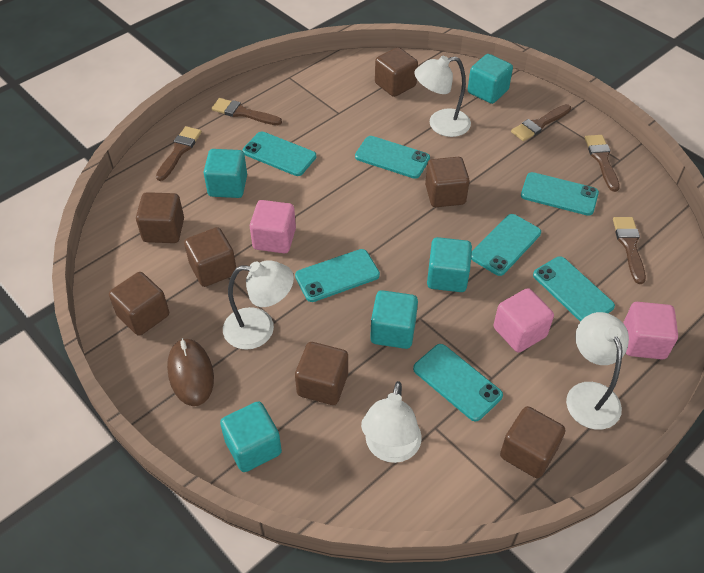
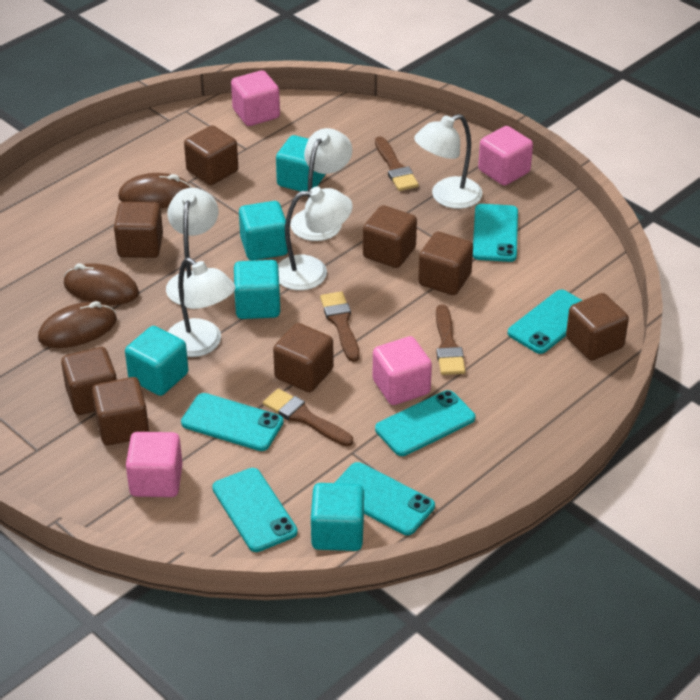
brown brush: [156,126,202,181] [211,98,282,125] [511,104,571,141] [585,135,620,192] [613,217,646,284] = 5 -> [263,388,353,447] [320,291,360,362] [375,136,419,191] [436,305,465,375] = 4
brown cube: [109,272,169,336] [136,192,184,243] [184,227,236,287] [295,342,348,405] [375,47,418,97] [425,157,470,207] [500,406,565,478] = 7 -> [61,347,117,415] [92,377,149,445] [114,202,163,258] [184,125,238,185] [273,323,334,392] [363,205,417,268] [418,232,473,295] [566,293,629,361] = 8
brown mouse: [167,338,214,406] = 1 -> [38,301,117,348] [64,263,139,305] [118,173,192,208] = 3
pink cube: [250,200,296,253] [494,288,554,353] [623,302,678,359] = 3 -> [126,432,182,497] [231,70,280,126] [373,336,432,405] [478,126,533,186] = 4
turquoise phone: [243,132,316,176] [295,249,380,302] [355,136,430,179] [413,344,503,422] [471,214,541,276] [521,172,599,216] [533,256,615,322] = 7 -> [181,393,284,451] [212,468,297,552] [334,462,435,535] [375,390,475,456] [473,204,518,262] [508,290,583,354] = 6
white lamp: [223,260,294,350] [361,381,422,463] [414,56,471,137] [566,312,629,430] = 4 -> [166,188,218,305] [168,258,236,357] [278,186,353,290] [290,128,352,241] [414,114,482,209] = 5

